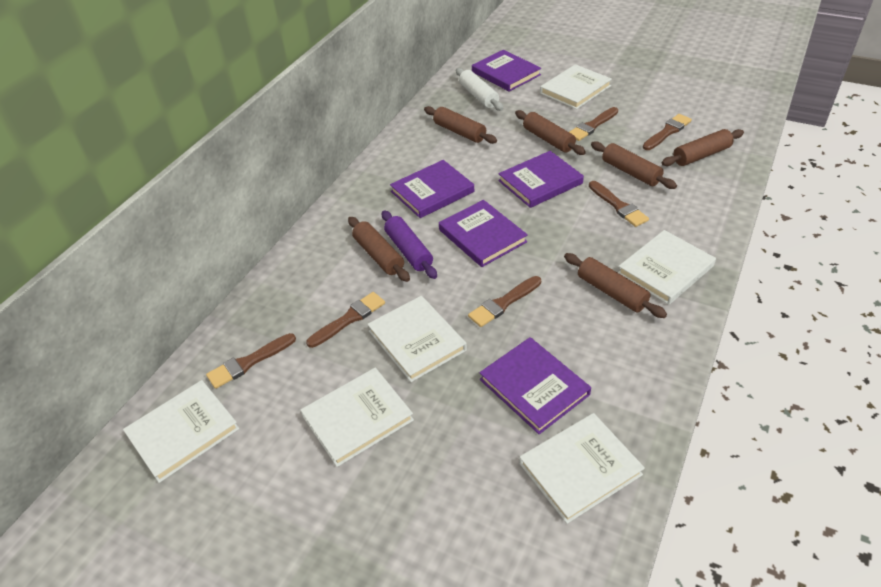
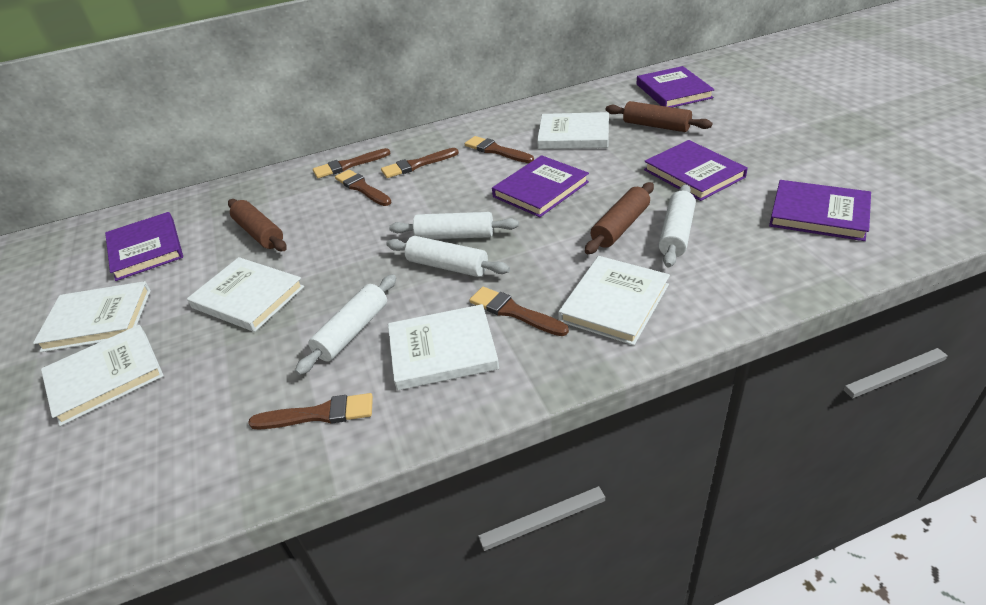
brown rolling pin: [348,217,410,282] [424,106,497,144] [515,110,586,155] [564,253,667,318] [591,141,677,189] [662,129,744,166] = 6 -> [228,199,287,251] [585,182,654,254] [606,101,712,132] = 3
purple rolling pin: [382,210,437,279] = 1 -> none = 0
white rolling pin: [456,68,503,111] = 1 -> [295,275,396,375] [386,236,510,277] [389,212,519,239] [658,184,696,267] = 4

